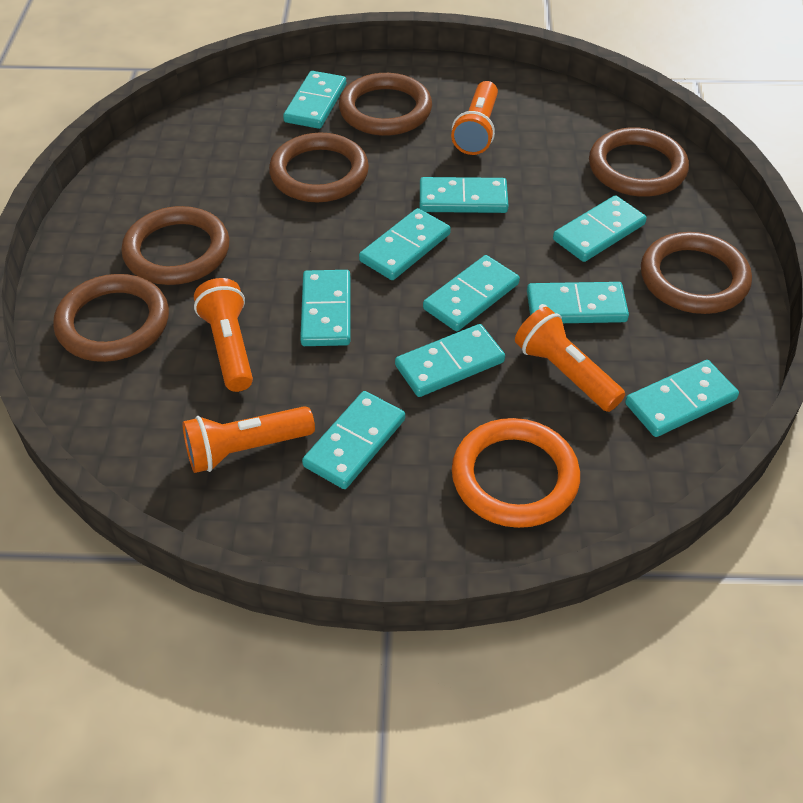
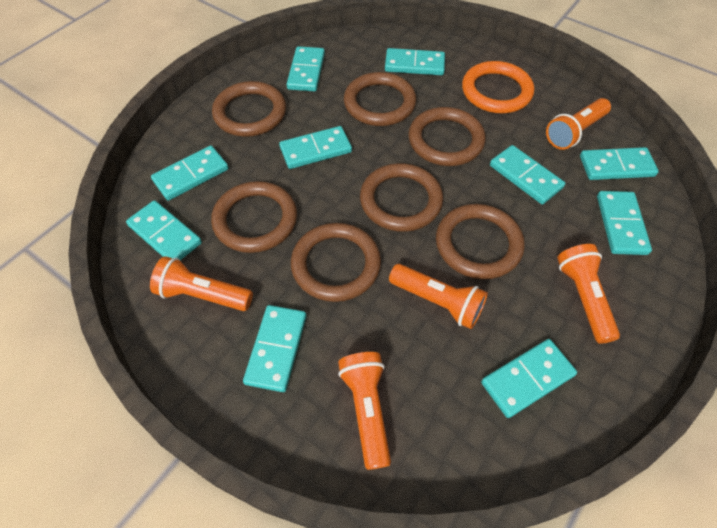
brown ring: [53,274,169,362] [121,206,229,285] [269,133,369,202] [339,73,432,136] [589,127,689,197] [641,232,752,314] = 6 -> [211,181,297,253] [212,81,286,137] [291,223,381,302] [344,72,416,126] [360,163,443,232] [408,107,485,166] [436,204,525,279] = 7
orange flashlight: [182,406,315,473] [194,278,253,392] [451,81,498,155] [515,307,625,412] = 4 -> [150,256,253,311] [338,352,391,470] [389,264,488,329] [546,98,611,150] [557,244,620,344] = 5

